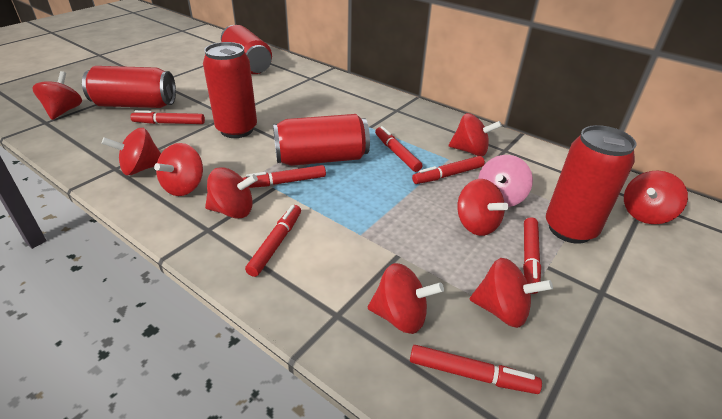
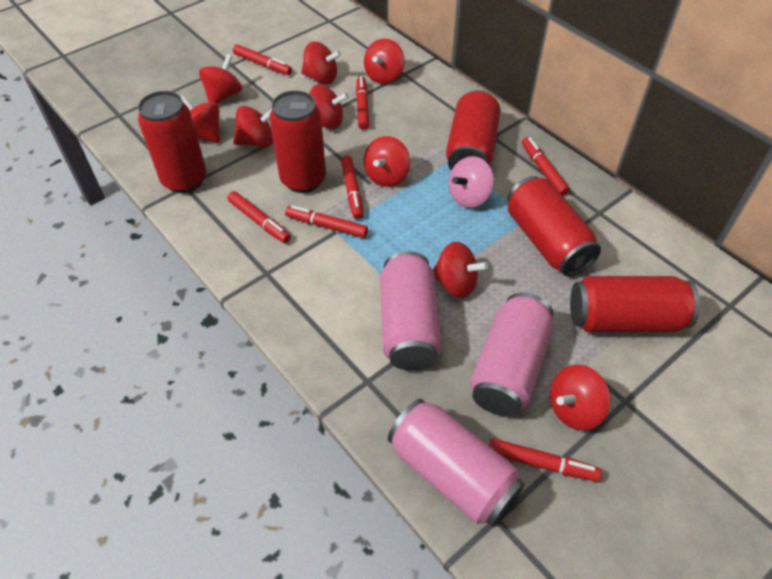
pink can: none = 0 -> [380,251,442,371] [388,399,525,527] [470,293,554,416] = 3

